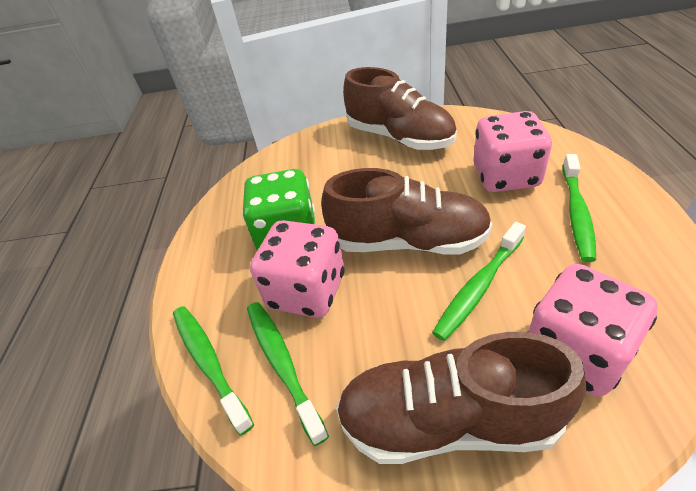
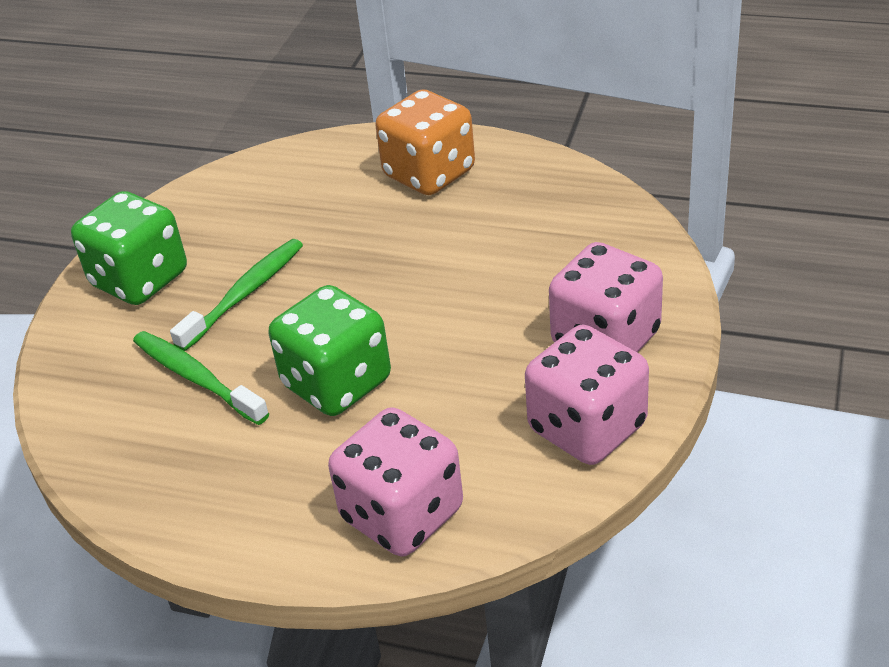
brown shoe: [321,168,493,255] [336,332,587,464] [343,67,457,150] = 3 -> none = 0
green dice: [242,169,316,251] = 1 -> [71,191,187,305] [269,285,391,416] = 2
green toothbrush: [173,306,254,435] [247,302,329,446] [432,222,526,341] [562,154,596,262] = 4 -> [133,331,269,425] [170,239,303,351] = 2
orange dice: none = 0 -> [375,89,475,195] = 1

